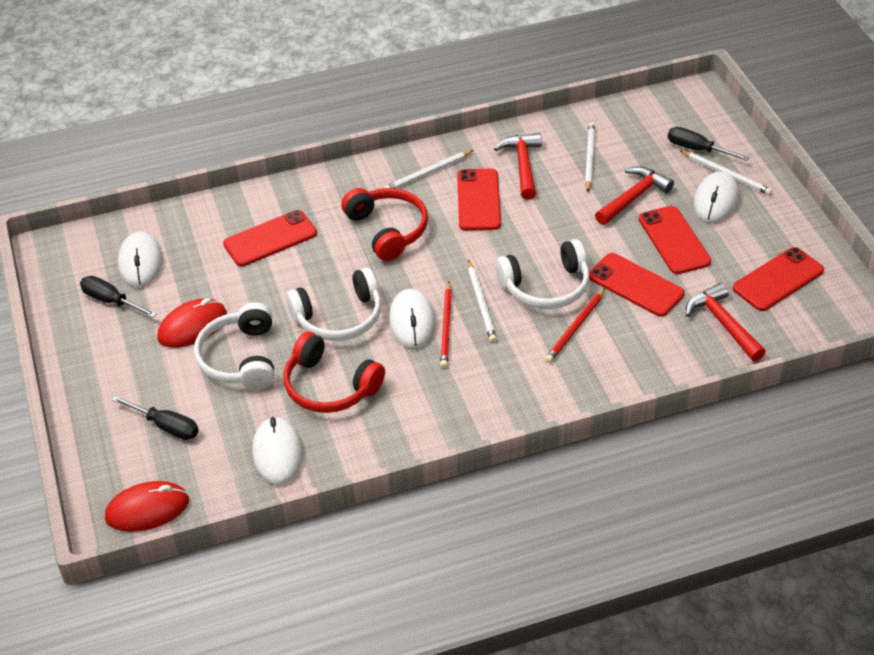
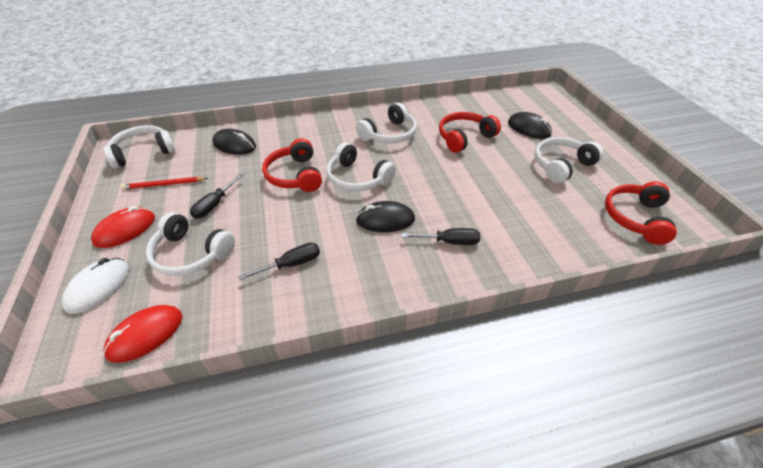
black mouse: none = 0 -> [213,129,256,155] [356,201,415,232] [508,112,552,139] = 3
red hammer: [494,133,542,200] [595,166,674,225] [686,282,766,362] = 3 -> none = 0
red headphones: [283,332,385,413] [341,188,428,261] = 2 -> [262,138,322,192] [439,112,501,153] [605,181,677,245] = 3
red pencil: [440,282,452,368] [545,288,605,363] = 2 -> [121,177,208,190] = 1
red phone: [223,210,317,266] [457,169,501,231] [589,253,685,317] [639,206,711,274] [733,247,824,311] = 5 -> none = 0
white headphones: [194,302,275,390] [286,268,381,341] [496,239,589,309] = 3 -> [103,125,175,168] [146,212,235,276] [326,142,396,192] [356,103,417,144] [534,137,604,184] = 5
white mouse: [118,232,163,287] [253,417,303,485] [389,289,436,348] [694,171,739,223] = 4 -> [62,258,129,314] = 1
white pencil: [384,150,474,188] [468,260,497,342] [585,122,595,192] [680,150,772,195] = 4 -> none = 0

